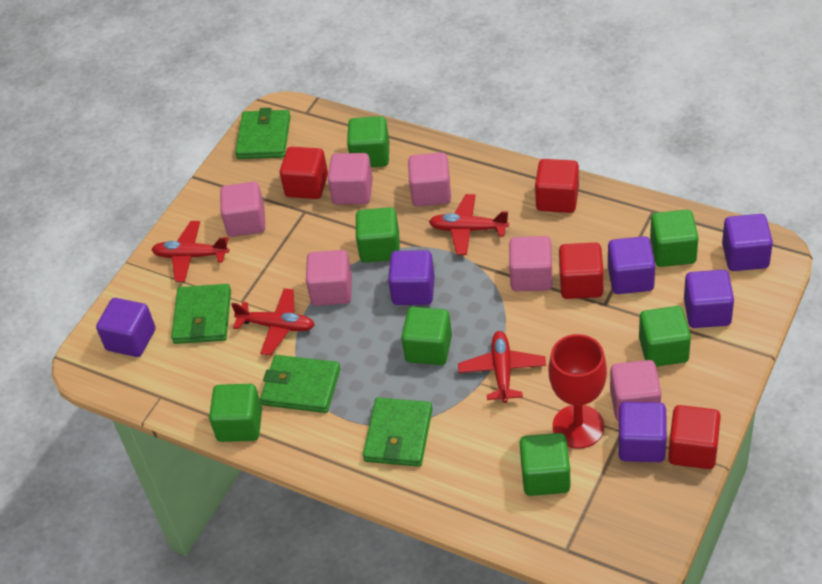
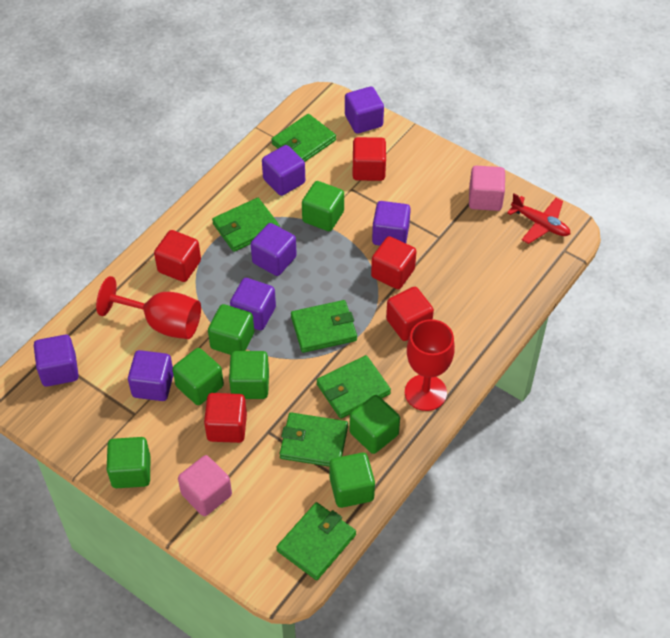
green wallet: [171,284,231,344] [235,108,291,159] [260,355,341,413] [363,398,433,467] = 4 -> [212,198,280,252] [272,114,336,162] [276,502,356,580] [280,413,348,467] [291,300,357,353] [317,355,391,419] = 6
pink cube: [220,182,265,237] [306,250,352,306] [328,153,373,205] [408,152,451,206] [509,236,553,291] [610,360,661,421] = 6 -> [178,455,232,516] [469,166,505,211] = 2
purple cube: [96,298,155,357] [388,250,435,305] [608,236,655,294] [618,402,667,462] [684,270,734,328] [722,214,773,271] = 6 -> [34,335,79,387] [128,350,174,401] [230,278,276,330] [251,223,297,276] [262,145,305,196] [345,87,384,134] [372,201,411,246] = 7
red cube: [280,147,328,199] [535,159,579,213] [559,243,604,299] [668,405,721,469] = 4 -> [154,230,201,282] [204,393,247,443] [353,137,386,181] [371,236,417,289] [386,287,434,341] = 5
red goblet: [549,334,607,448] = 1 -> [96,276,201,339] [405,319,455,411] = 2
red plane: [151,221,229,282] [231,288,314,355] [429,194,509,255] [458,331,546,403] = 4 -> [507,193,570,244] = 1

